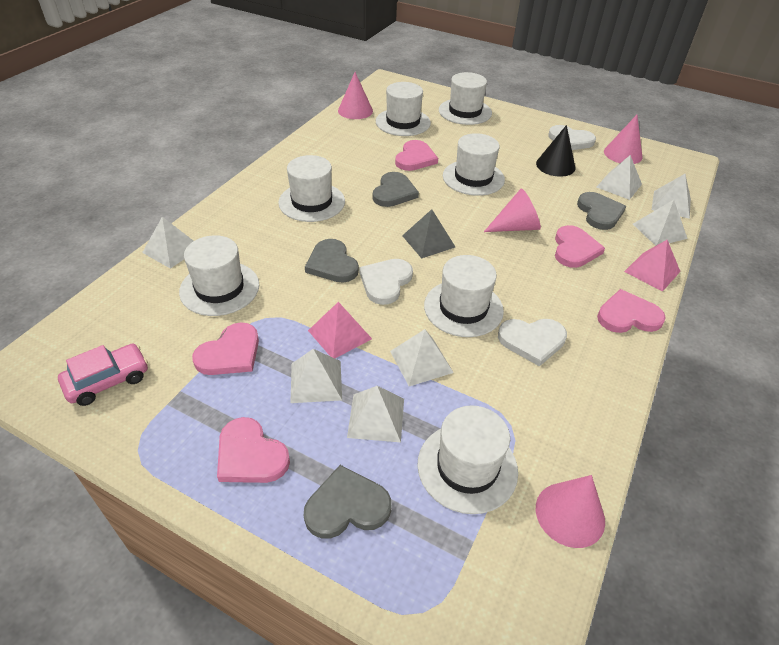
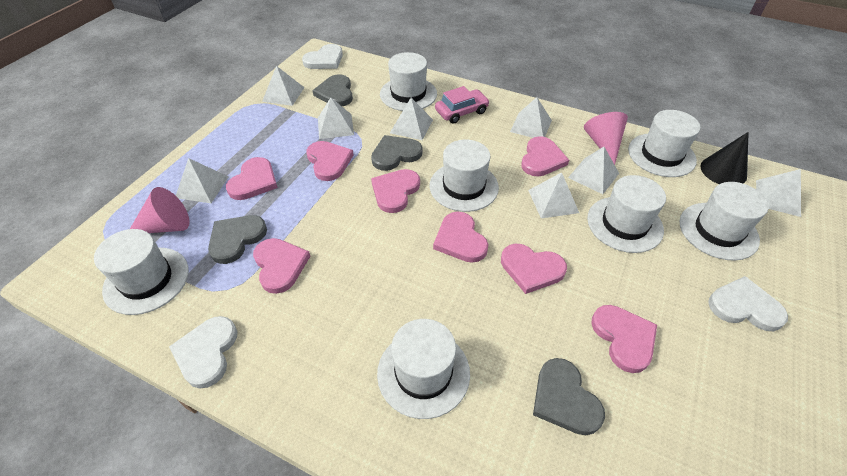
grey pyramid: [402,209,455,259] = 1 -> none = 0
pink cone: [338,72,373,119] [484,188,541,232] [536,475,605,548] [604,115,643,164] = 4 -> [130,187,189,233] [584,112,628,165] = 2
pink heart: [192,322,259,375] [217,417,290,483] [395,140,438,171] [555,225,605,268] [597,289,666,333] = 5 -> [226,157,278,200] [253,238,310,294] [306,141,354,181] [371,169,420,213] [433,212,489,263] [501,243,567,294] [521,136,569,177] [591,305,657,373] = 8
pink pyramid: [308,302,372,358] [624,240,680,291] = 2 -> none = 0
white pyramid: [142,217,193,269] [290,349,342,403] [347,386,404,442] [390,329,454,386] [597,155,642,200] [633,200,688,246] [652,174,691,219] = 7 -> [176,158,228,203] [262,66,305,106] [318,98,354,139] [390,98,433,140] [510,97,552,138] [528,172,579,218] [568,147,619,194] [756,169,801,217] = 8

